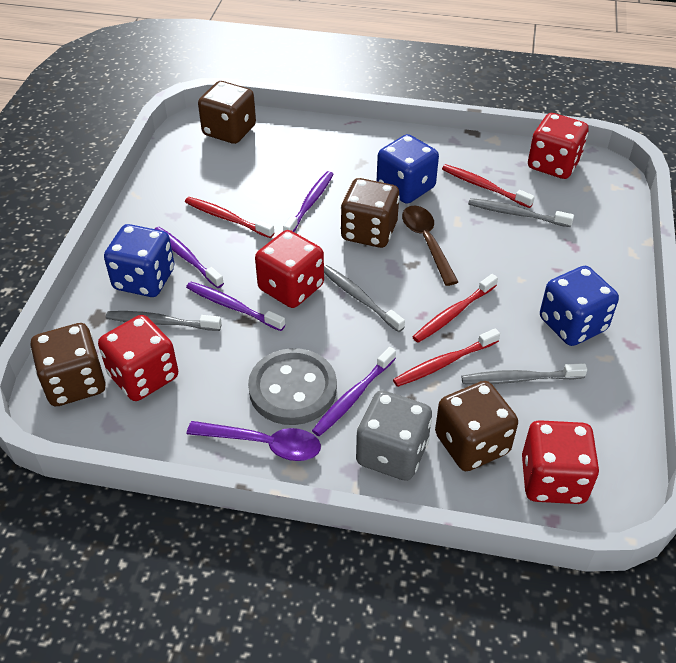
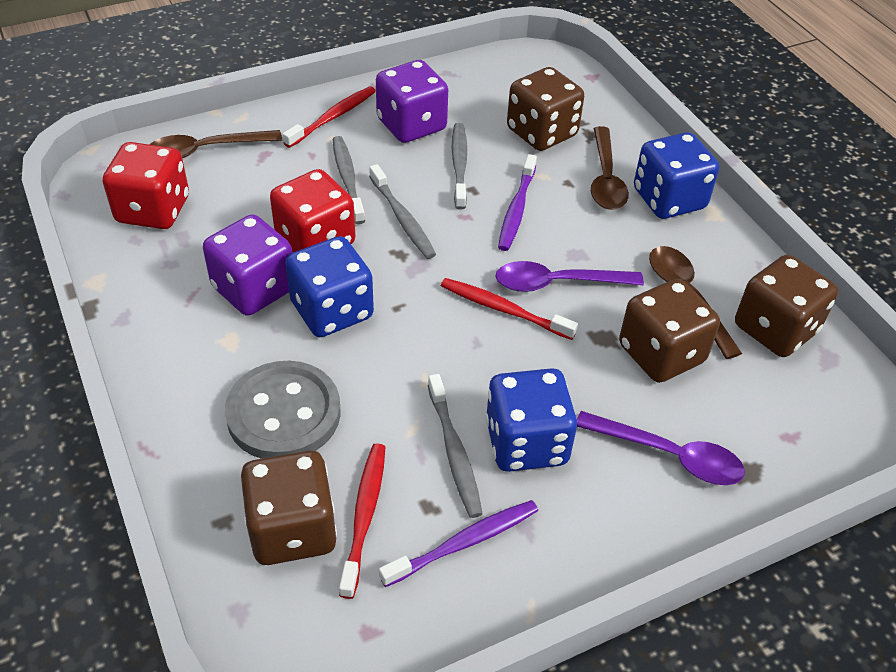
brown spoon: [402,206,458,286] = 1 -> [150,130,282,158] [591,126,629,210] [649,246,742,359] = 3
grey dice: [356,390,432,481] = 1 -> none = 0
purple dice: none = 0 -> [203,214,292,316] [376,60,448,143] = 2
purple spoon: [187,421,321,461] = 1 -> [495,261,644,292] [577,411,745,485] = 2
purple toothbrush: [155,227,224,288] [186,282,285,331] [283,171,333,232] [312,347,396,436] = 4 -> [379,500,538,587] [498,154,537,251] = 2
red dice: [98,315,178,401] [255,230,324,308] [522,420,599,504] [528,113,589,179] = 4 -> [103,142,189,229] [270,169,355,253] = 2
red toothbrush: [185,197,274,238] [393,328,500,387] [413,274,498,343] [442,164,535,208] = 4 -> [283,86,376,148] [339,443,385,599] [441,278,578,340] = 3

